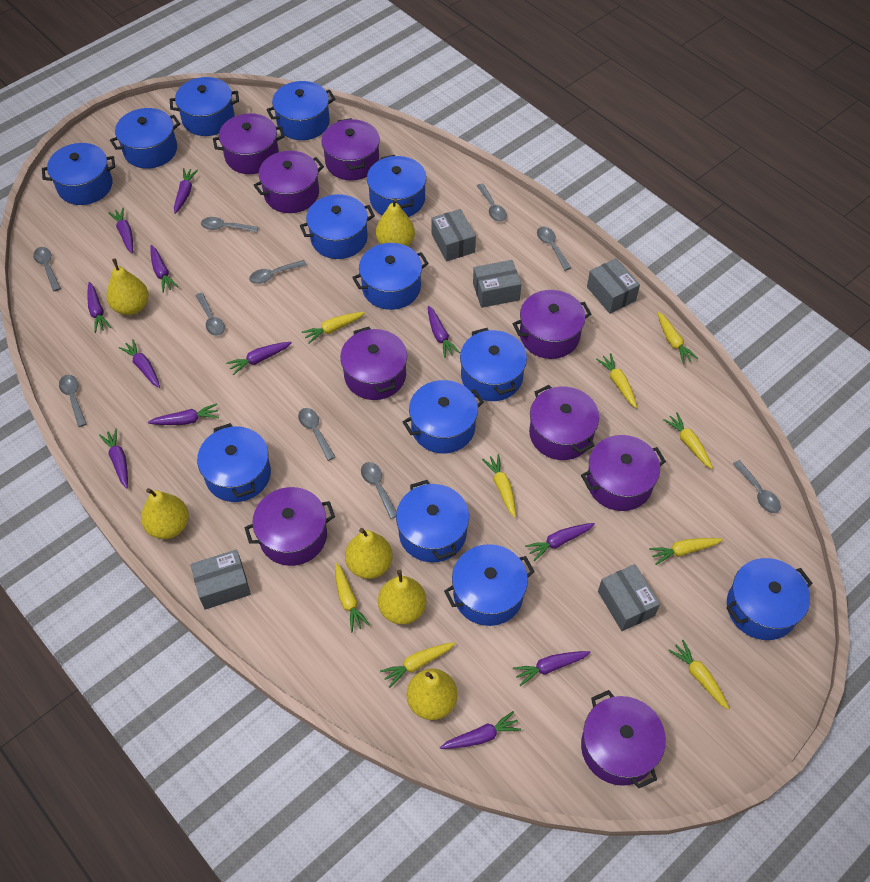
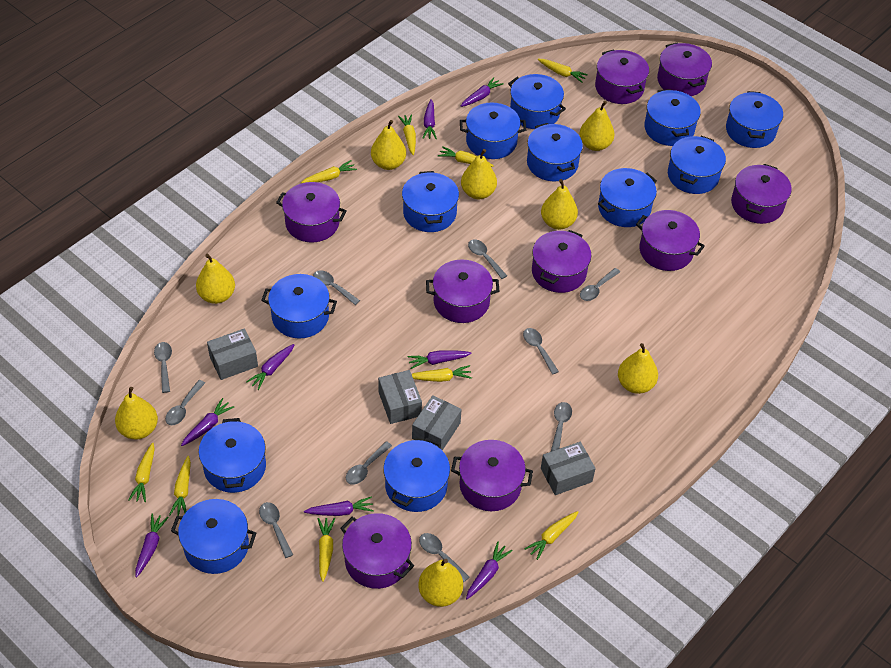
blue pot: [42,143,115,205] [110,108,180,169] [170,77,239,136] [197,423,271,502] [266,81,335,140] [300,194,375,259] [352,243,429,310] [367,155,427,217] [396,480,469,562] [403,380,484,454] [444,544,535,626] [460,328,527,401] [726,558,812,640] = 13 -> [171,499,256,574] [199,418,266,493] [261,274,337,338] [383,438,450,512] [402,171,459,232] [460,103,526,159] [508,74,566,129] [527,123,583,181] [598,168,657,227] [644,89,701,146] [668,136,726,194] [726,91,783,148] = 12
grey box: [190,549,251,610] [432,209,476,261] [473,260,521,308] [587,258,640,314] [598,564,660,631] = 5 -> [207,329,258,380] [378,370,422,424] [412,395,462,451] [541,442,596,495] = 4
purple carrot: [87,282,111,333] [99,429,128,489] [108,208,133,253] [119,339,160,388] [148,403,219,425] [150,245,178,293] [174,168,198,214] [226,342,292,375] [428,306,460,358] [440,711,521,749] [513,651,591,686] [525,523,595,561] = 12 -> [135,514,169,578] [181,398,234,446] [246,344,295,390] [304,496,374,516] [407,350,472,369] [422,99,437,139] [460,77,504,107] [466,542,513,599] = 8
yellow pear: [106,258,149,315] [141,488,189,539] [345,528,393,579] [376,198,415,246] [378,570,426,624] [407,669,457,720] = 6 -> [115,387,158,439] [196,254,235,304] [371,120,406,170] [418,559,463,607] [461,149,497,199] [541,179,578,230] [579,101,615,151] [618,343,658,394] = 8

